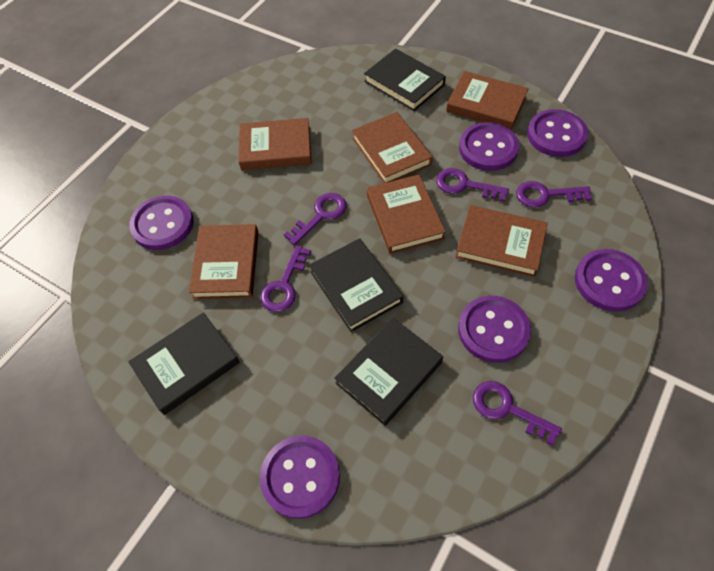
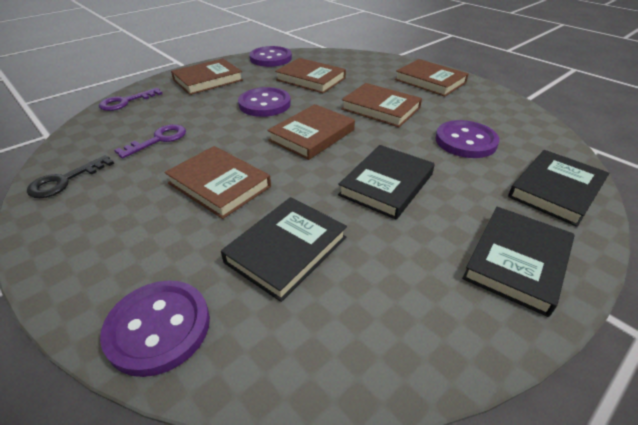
black key: none = 0 -> [27,155,114,198] = 1
purple button: [129,196,194,250] [260,435,340,519] [458,296,531,363] [459,122,519,171] [527,109,588,157] [575,249,648,312] = 6 -> [100,280,210,377] [238,87,291,117] [250,46,292,67] [435,120,499,158] = 4
purple key: [260,245,311,312] [284,193,346,245] [436,168,509,202] [473,381,562,446] [516,181,592,208] = 5 -> [99,88,162,111] [114,124,186,159] = 2

